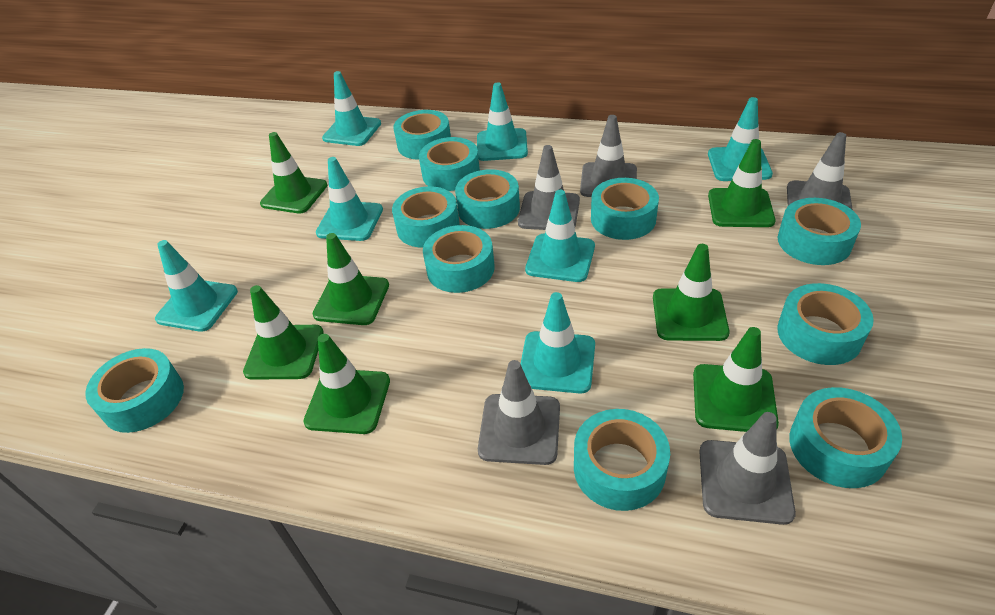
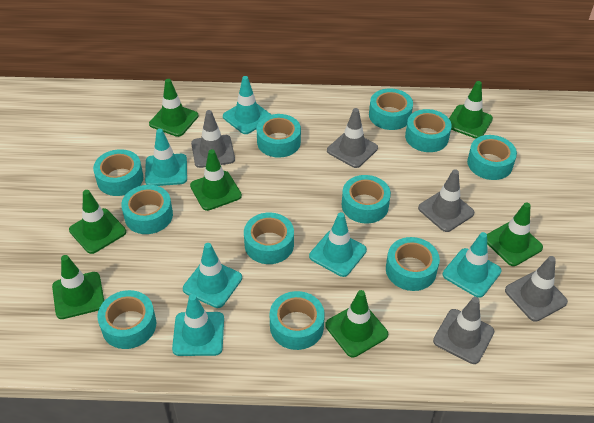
turquoise traffic cone: [155,240,238,332] [316,157,383,241] [322,71,381,146] [477,82,528,161] [521,292,595,393] [525,190,595,282] [708,97,773,181] = 7 -> [145,129,187,186] [172,294,224,356] [183,243,242,308] [223,76,271,134] [309,212,367,277] [443,232,501,298] = 6

